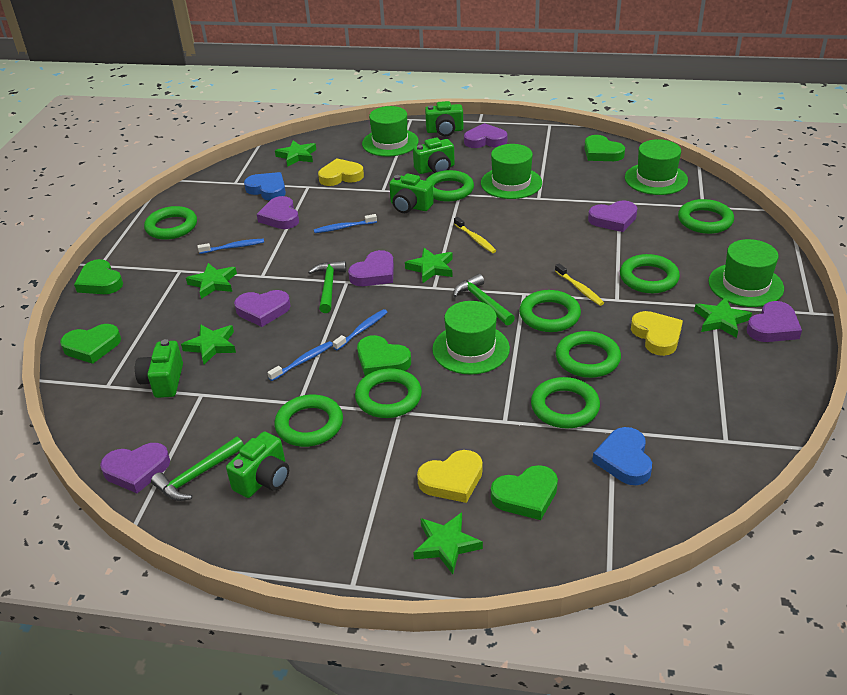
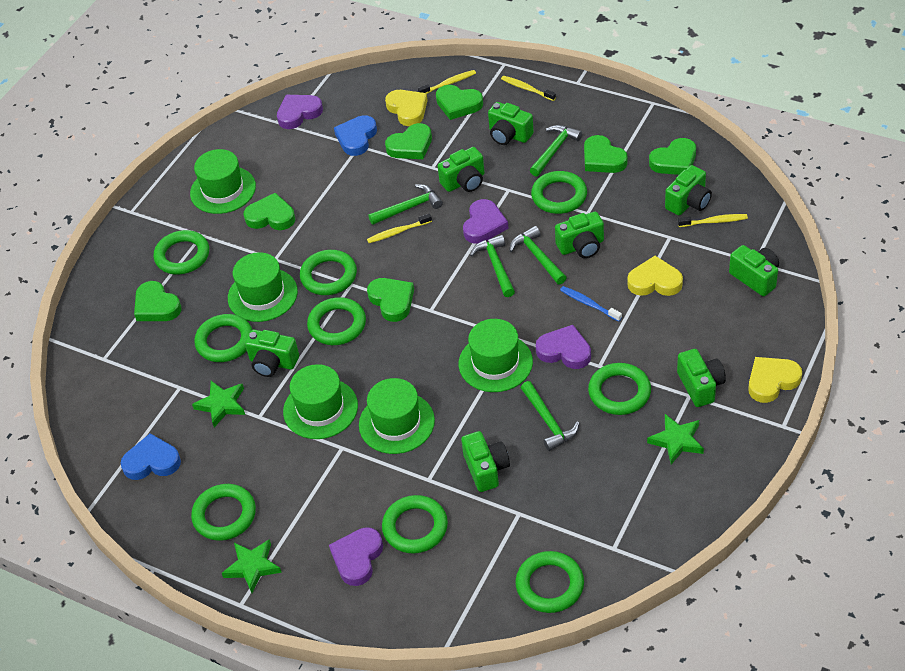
blue toothbrush: [198,238,264,254] [267,341,333,381] [314,214,377,233] [333,309,387,350] = 4 -> [560,286,622,322] = 1
green camera: [135,339,183,398] [226,432,289,498] [389,174,434,213] [413,138,455,174] [425,101,463,136] = 5 -> [245,330,299,377] [438,147,485,192] [461,431,510,492] [488,102,534,145] [555,212,604,258] [665,165,712,215] [677,349,726,407] [729,245,779,296] = 8
green hammer: [151,437,244,501] [308,261,346,313] [453,274,515,325] = 3 -> [368,184,443,225] [470,235,515,297] [509,226,567,285] [521,381,579,451] [530,125,582,176] = 5
green heart: [60,324,121,364] [74,259,123,294] [357,335,411,376] [491,465,558,520] [584,135,625,161] = 5 -> [134,281,182,321] [244,193,295,230] [367,278,414,322] [385,123,432,159] [436,85,483,120] [584,135,628,173] [649,138,696,175] = 7
green star: [181,324,236,364] [186,263,237,299] [275,140,316,167] [405,248,453,283] [413,512,483,574] [694,297,752,338] = 6 -> [192,381,245,427] [222,539,282,593] [647,414,704,464] = 3
purple heart: [100,443,170,493] [234,290,291,327] [257,196,299,229] [348,250,394,286] [464,123,507,148] [588,201,637,232] [747,301,802,342] = 7 -> [277,95,323,129] [329,527,383,586] [463,199,509,244] [536,325,591,369] = 4
yellow toothbrush: [454,217,496,253] [555,263,604,306] = 2 -> [367,213,432,243] [418,70,476,94] [501,76,556,101] [678,214,748,227] = 4

